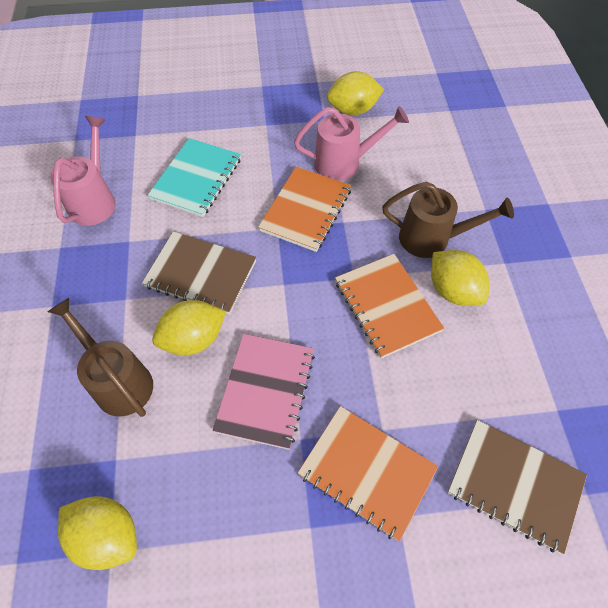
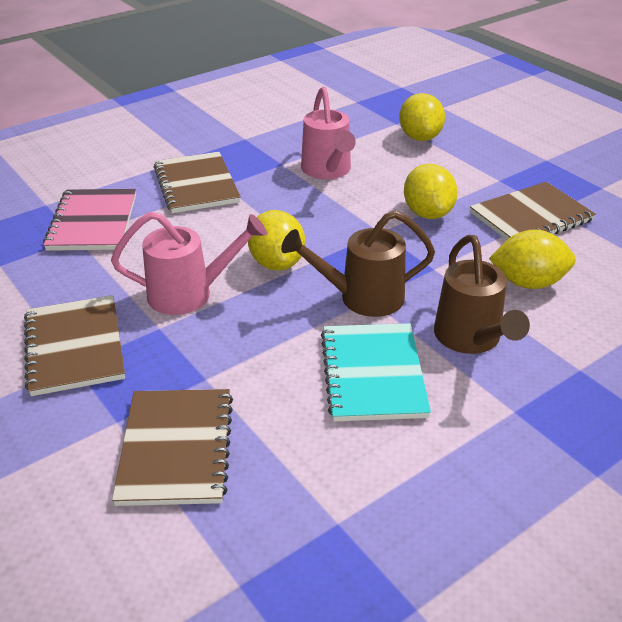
brown notebook: [142,231,256,314] [447,420,587,554] = 2 -> [24,295,125,396] [112,389,233,506] [154,152,241,213] [470,182,596,240] = 4
orange notebook: [258,167,351,252] [298,406,438,541] [335,254,444,358] = 3 -> none = 0

